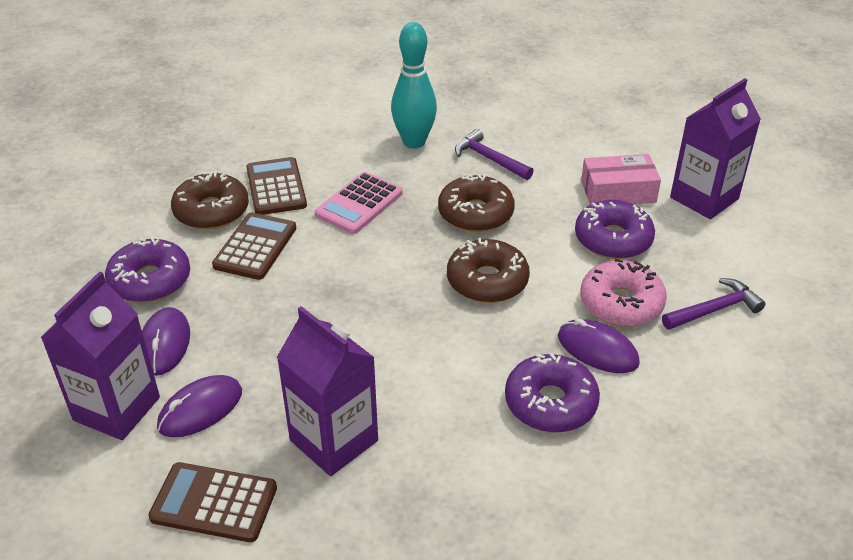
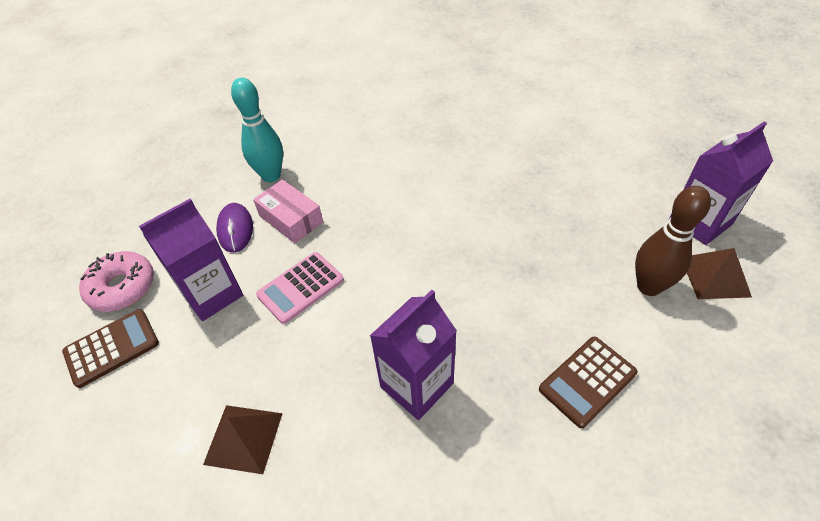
brown bowling pin: none = 0 -> [635,186,711,296] = 1
brown calculator: [149,462,277,542] [212,212,296,280] [246,157,307,215] = 3 -> [62,309,159,388] [539,337,637,428] = 2
brown donut: [171,170,249,230] [438,174,515,232] [447,238,530,303] = 3 -> none = 0
brown pyramid: none = 0 -> [203,405,283,474] [687,248,752,299] = 2
purple donut: [105,237,190,303] [505,353,600,433] [575,200,655,259] = 3 -> none = 0
purple hammer: [455,129,534,180] [662,278,765,330] = 2 -> none = 0
purple mouse: [142,307,190,376] [157,375,242,437] [558,319,640,373] = 3 -> [216,203,253,253] = 1

